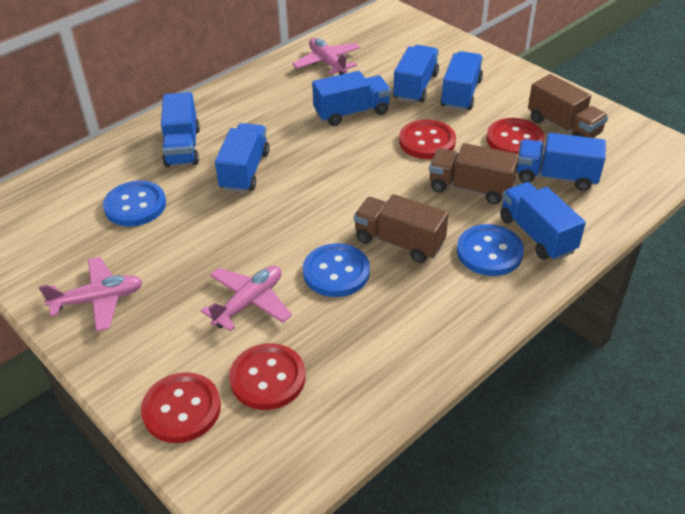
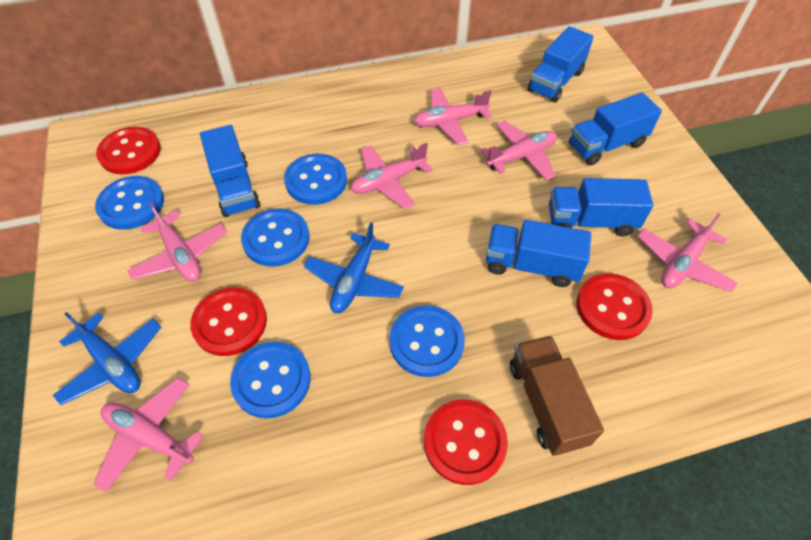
blue button: [103,181,166,227] [303,243,370,297] [457,224,524,276] = 3 -> [95,176,164,230] [230,341,311,418] [241,208,310,267] [284,154,347,205] [389,305,465,377] = 5
blue plane: none = 0 -> [53,312,161,405] [304,222,404,313] = 2
blue truck: [161,92,200,167] [215,123,270,193] [312,71,391,126] [393,45,439,103] [440,51,483,111] [500,182,586,261] [517,133,606,191] = 7 -> [200,125,260,217] [486,220,591,287] [528,26,594,102] [549,178,653,237] [569,93,662,165] = 5
brown truck: [354,194,449,263] [429,143,519,204] [528,74,608,138] = 3 -> [510,336,604,456] = 1
pink plane: [39,257,143,332] [201,266,292,332] [292,38,361,75] = 3 -> [93,378,204,492] [127,203,227,282] [351,143,433,209] [414,88,492,146] [481,120,557,181] [637,213,737,292] = 6

